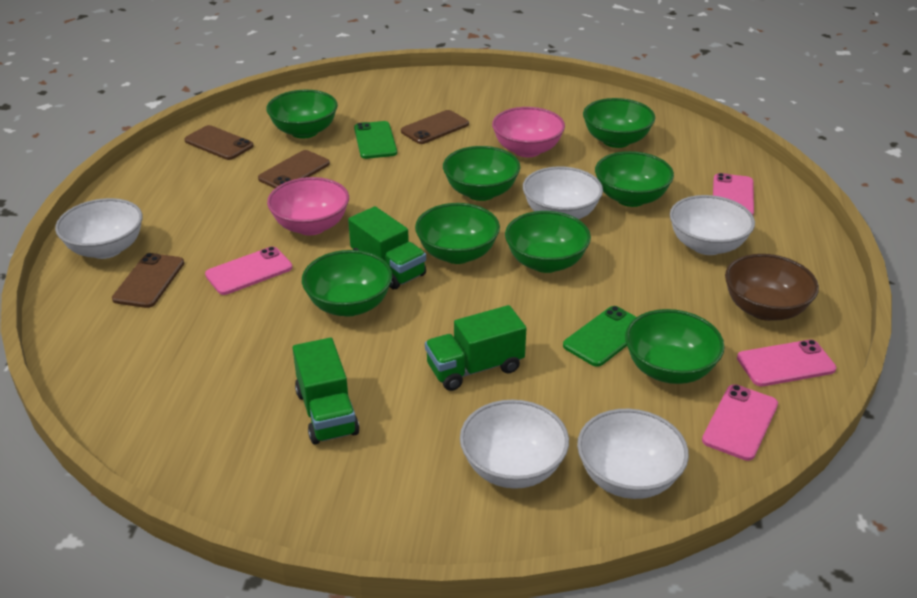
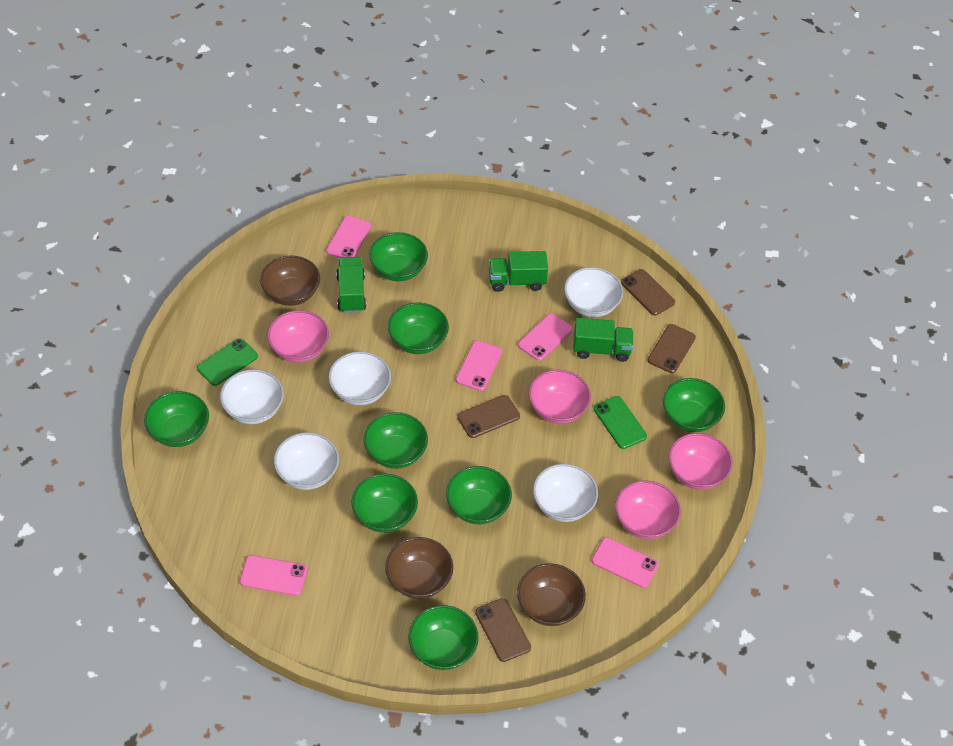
brown bowl: [725,254,819,321] = 1 -> [260,256,320,306] [385,537,453,599] [517,563,586,626] = 3
pink bowl: [267,177,349,235] [492,107,565,157] = 2 -> [267,310,329,363] [529,370,591,424] [615,480,681,539] [669,433,733,490] = 4
pink phone: [205,246,292,295] [702,385,778,461] [713,173,754,215] [737,339,836,386] = 4 -> [240,555,307,596] [326,216,371,258] [456,340,502,391] [518,314,573,361] [592,537,659,588] = 5

